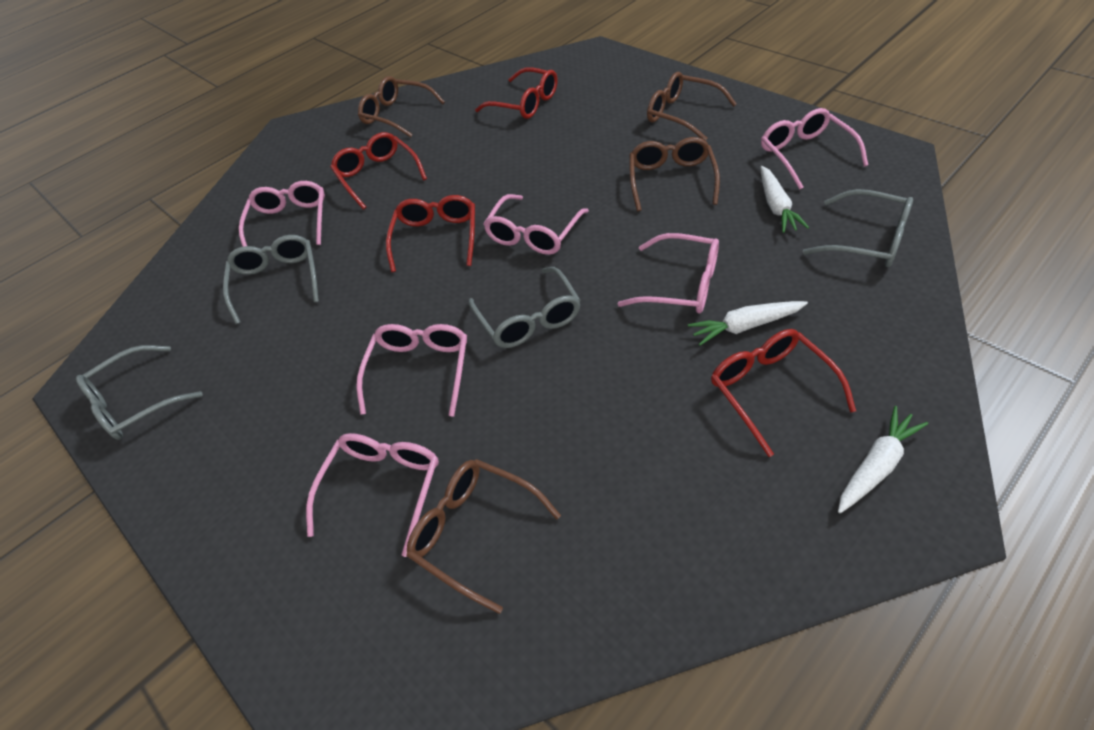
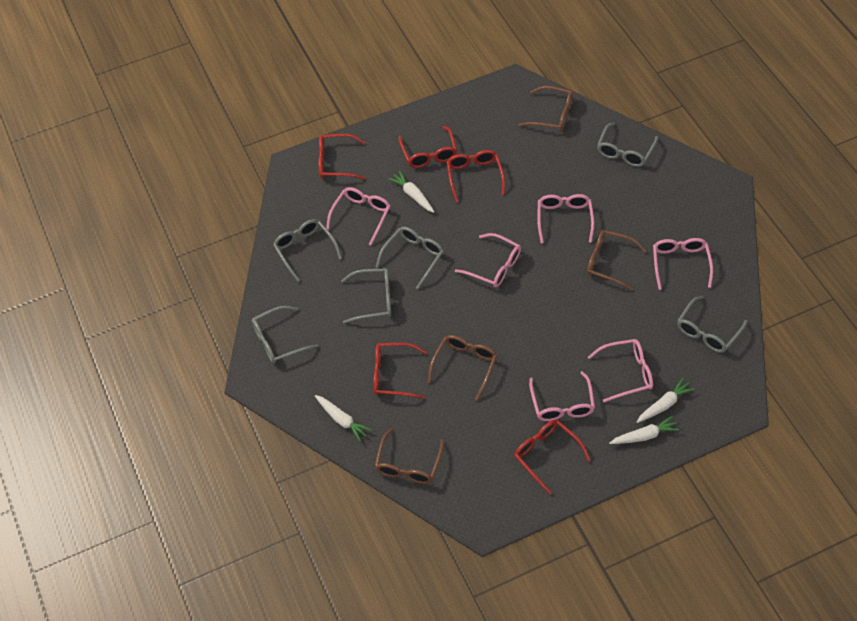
grey glasses: [76,345,203,440] [223,235,319,324] [469,267,581,348] [803,189,913,267] = 4 -> [252,306,319,363] [273,219,342,282] [341,268,391,324] [376,227,444,289] [597,122,658,167] [677,296,747,353] = 6
red glasses: [330,132,427,210] [386,195,475,272] [475,67,558,119] [711,329,856,457] = 4 -> [319,134,365,180] [373,343,427,399] [399,126,457,168] [447,150,505,202] [514,420,591,495] = 5
white carrot: [688,301,808,346] [761,166,809,233] [838,406,928,513] = 3 -> [315,395,372,442] [388,171,434,213] [609,416,680,444] [637,378,695,423] = 4

